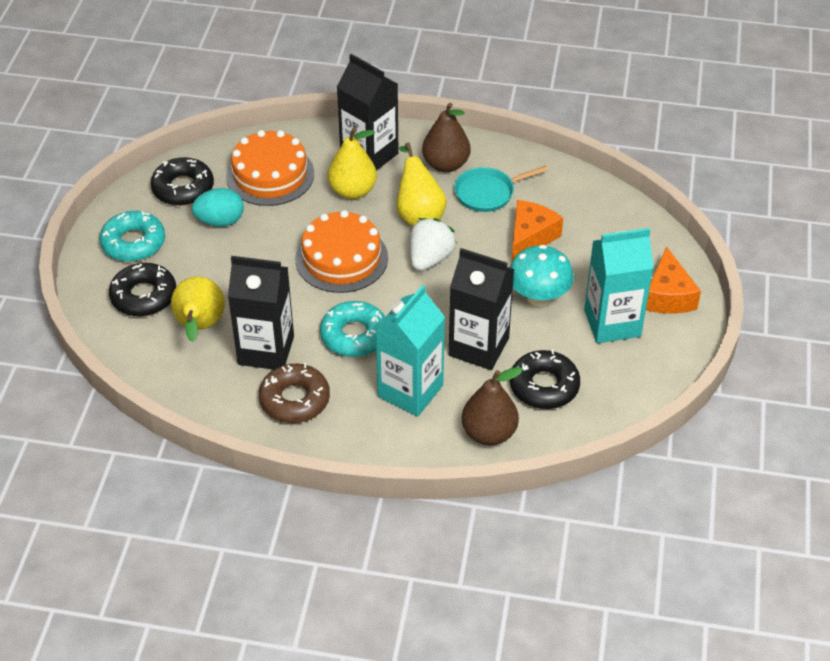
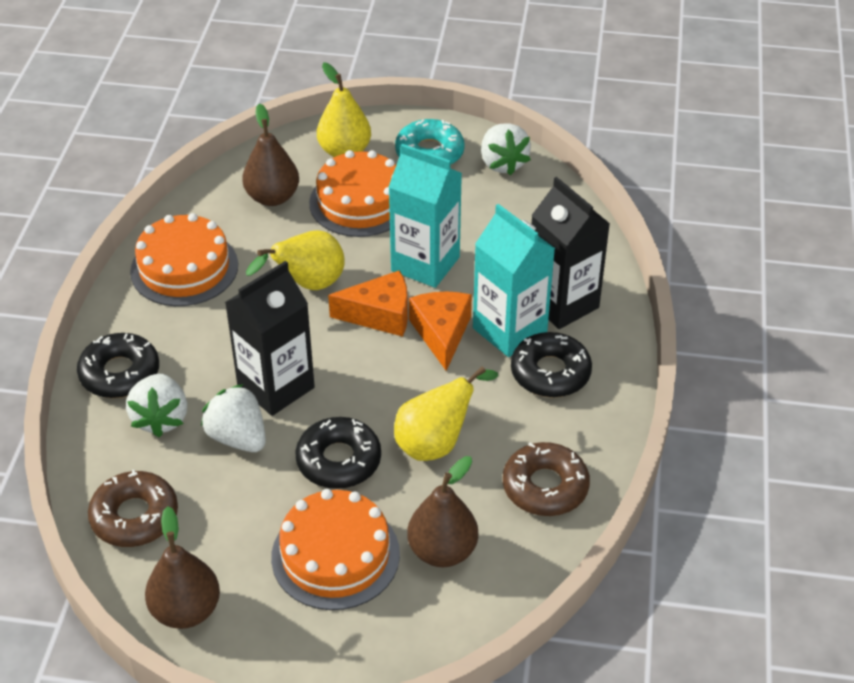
black carton: [228,256,294,370] [337,54,398,171] [449,248,515,370] = 3 -> [225,261,315,416] [532,177,610,329] = 2
brown donut: [259,363,330,423] = 1 -> [88,470,178,547] [503,442,590,516] = 2
brown pear: [422,103,471,172] [462,367,523,445] = 2 -> [145,506,220,629] [242,103,299,206] [407,456,478,567] = 3
orange cake: [226,130,314,206] [295,210,388,293] = 2 -> [130,213,238,306] [271,489,400,610] [309,150,396,237] = 3
turquoise donut: [99,211,165,262] [320,301,385,357] = 2 -> [395,119,465,165] = 1
turquoise egg: [192,188,244,227] = 1 -> none = 0
turquoise mushroom: [510,245,574,306] = 1 -> none = 0
turquoise pan: [454,165,548,212] = 1 -> none = 0
white strawberry: [410,218,457,271] = 1 -> [126,374,187,437] [201,384,266,452] [481,123,531,176] = 3

